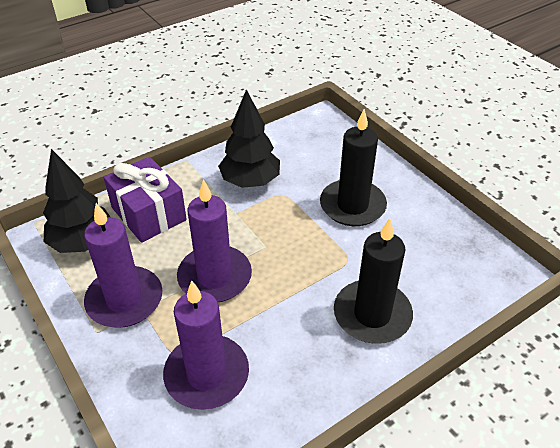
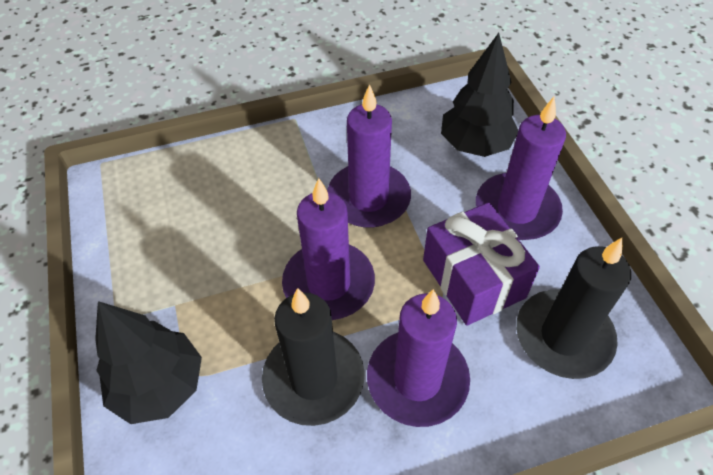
purple candle: [84,203,162,328] [163,280,249,410] [177,179,252,302] = 3 -> [282,178,375,320] [327,84,411,228] [367,289,470,427] [476,97,566,240] = 4

